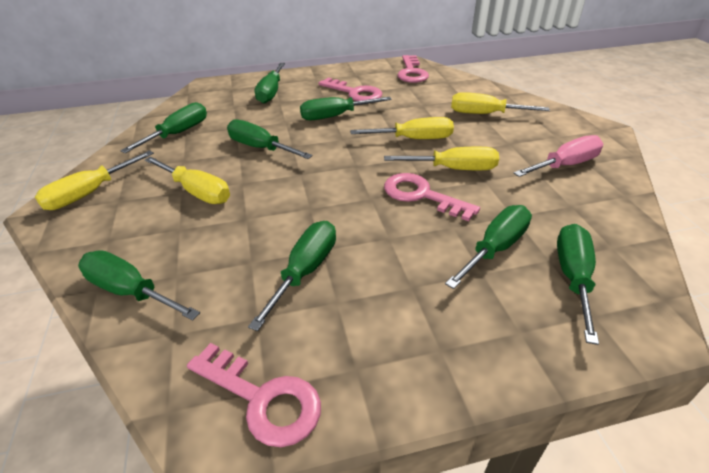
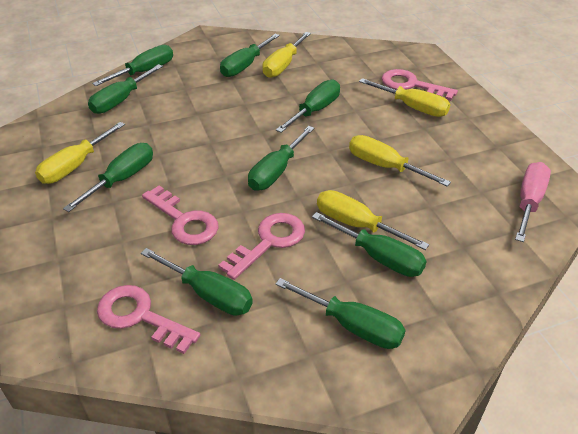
green screwdriver: [78,250,200,321] [120,102,207,153] [227,119,312,159] [248,221,336,331] [255,63,285,104] [300,96,392,120] [445,205,532,289] [557,224,599,345] = 8 -> [63,143,153,212] [88,64,163,114] [92,45,173,86] [141,248,253,316] [220,34,280,77] [248,126,314,190] [275,278,406,349] [276,80,340,133] [312,212,427,277] = 9

